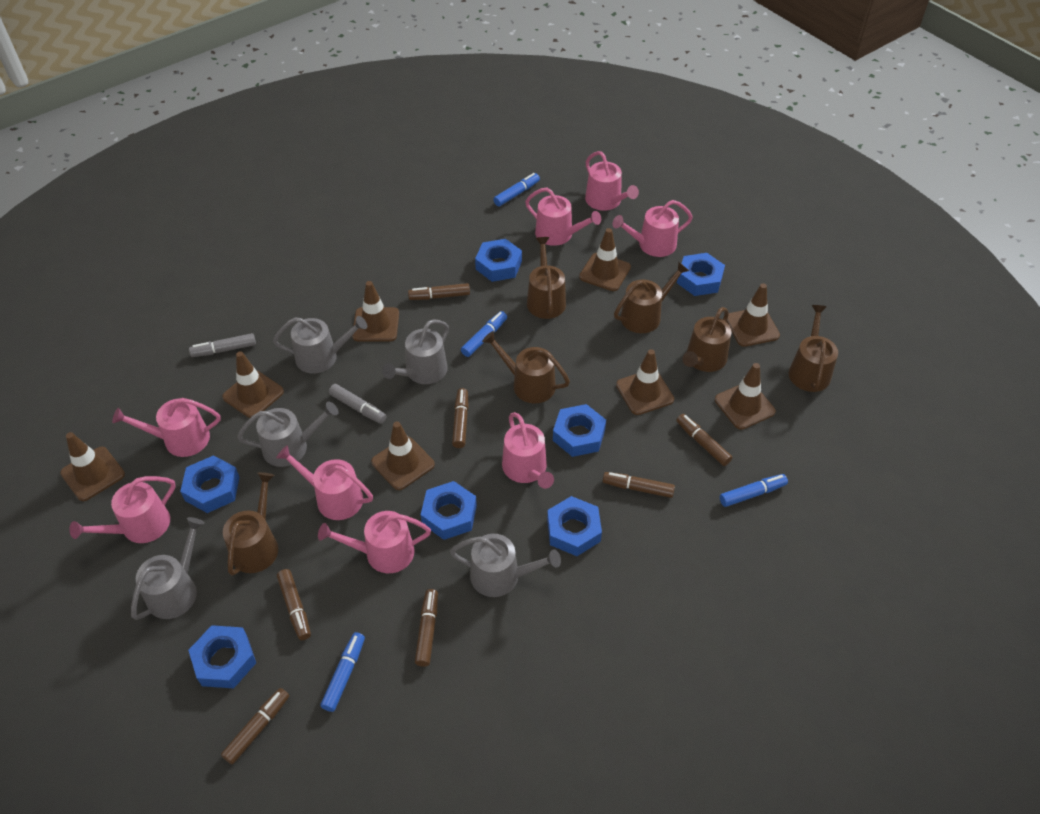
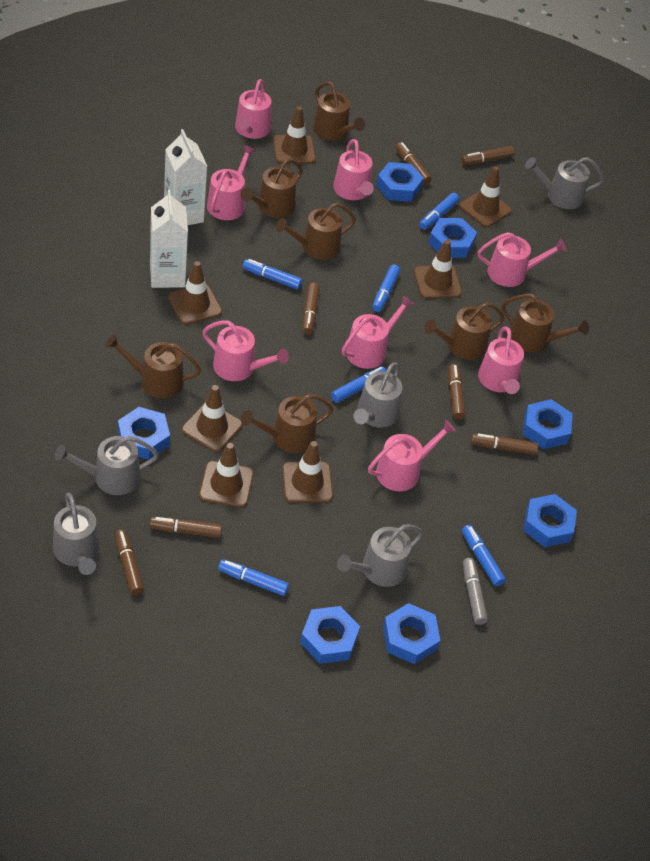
blue marker: [320,632,365,712] [461,311,507,357] [493,173,540,206] [720,474,788,507] = 4 -> [218,559,289,596] [243,259,302,290] [331,366,387,403] [372,264,400,312] [419,193,459,230] [462,525,506,586] = 6
brown traffic cone: [60,432,125,501] [222,351,284,418] [352,281,399,342] [371,422,435,490] [579,228,631,291] [616,349,674,415] [715,363,776,430] [726,284,780,347] = 8 -> [168,261,222,325] [182,385,242,452] [199,443,254,508] [273,106,316,164] [282,441,333,503] [414,240,462,299] [459,166,512,227] = 7
brown watering can: [223,472,278,576] [482,331,570,403] [527,237,566,319] [614,262,689,333] [682,307,732,372] [789,305,838,392] = 6 -> [106,335,201,399] [241,159,303,218] [241,394,333,453] [276,203,356,260] [313,82,365,141] [424,302,504,360] [501,294,589,352] = 7
grey marker: [189,333,256,357] [329,384,387,424] = 2 -> [463,558,488,625] = 1
white carton: none = 0 -> [150,190,188,288] [164,129,207,225] = 2

